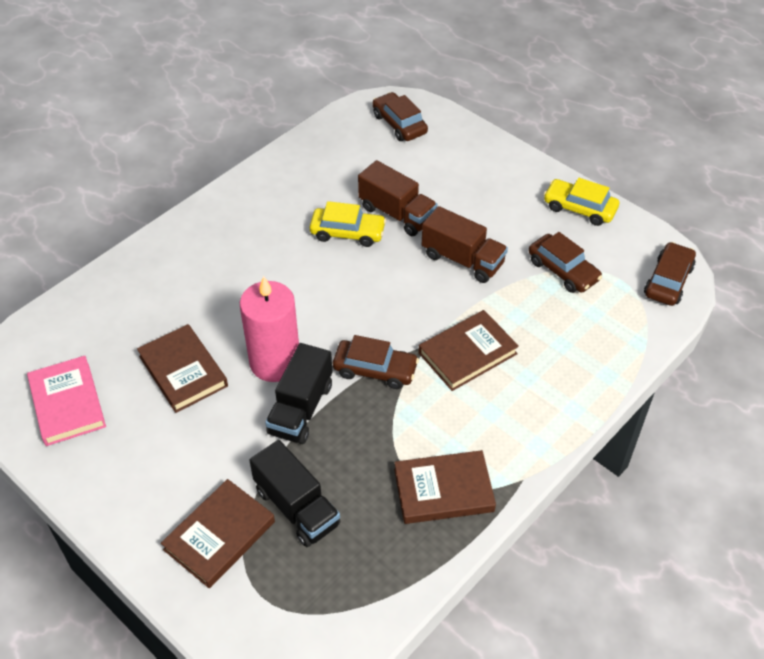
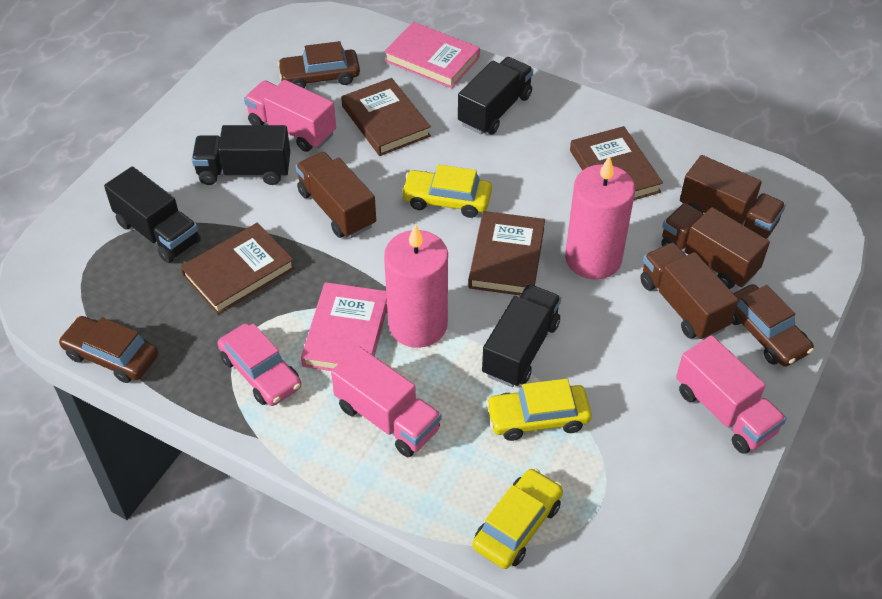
black truck: [249,440,341,547] [265,343,333,444] = 2 -> [104,167,201,263] [192,125,290,185] [458,57,533,135] [482,284,561,387] = 4
brown car: [333,335,419,389] [372,92,428,141] [529,232,602,293] [644,242,696,306] = 4 -> [58,316,158,383] [277,41,360,88] [732,284,814,367] = 3
brown truck: [358,160,437,236] [422,206,508,283] = 2 -> [295,152,376,238] [640,242,739,340] [661,203,770,289] [680,155,786,239] = 4
pink book: [27,356,106,446] = 1 -> [301,282,387,371] [384,22,480,88] = 2
pink candle: [240,276,299,382] = 1 -> [384,224,448,348] [565,156,635,280] = 2
pink car: none = 0 -> [218,323,301,406] = 1
pink truck: none = 0 -> [244,80,336,152] [331,346,441,457] [676,335,786,454] = 3
yellow car: [310,201,386,247] [543,178,619,226] = 2 -> [401,165,492,218] [472,468,563,569] [486,379,592,441] = 3

